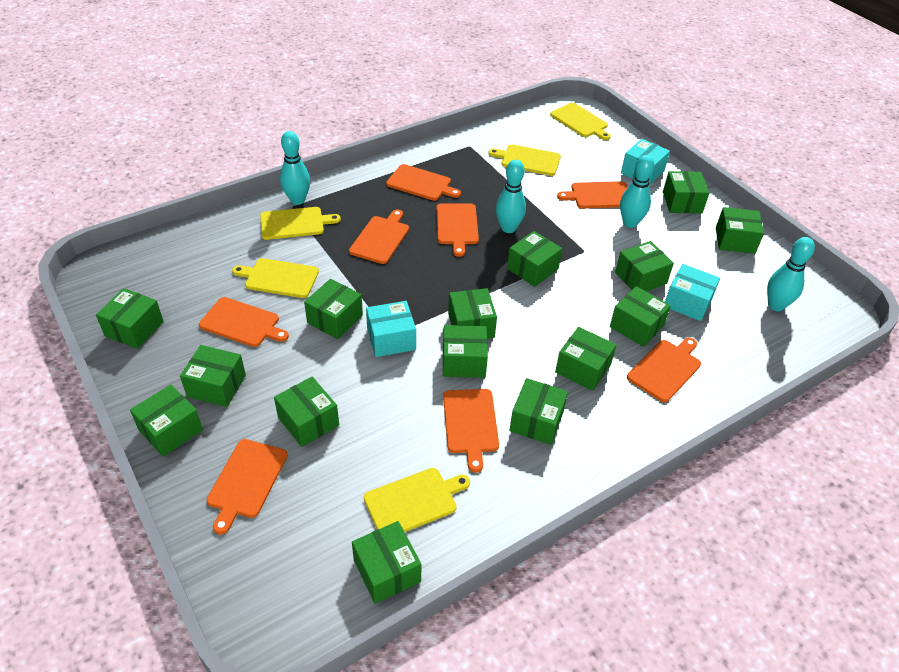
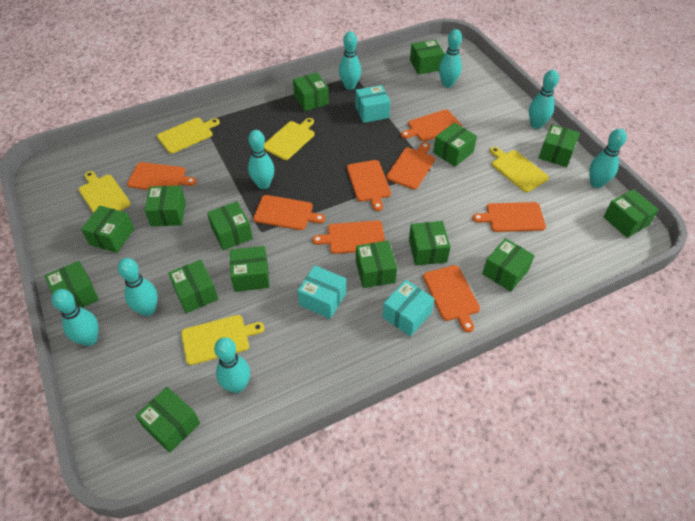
turquoise bowling pin: [280,131,310,205] [496,159,526,233] [620,155,655,228] [767,237,815,311] = 4 -> [52,289,99,346] [118,258,158,316] [214,337,250,393] [248,130,275,189] [339,32,361,90] [439,29,462,88] [529,70,559,129] [589,129,627,188] = 8

